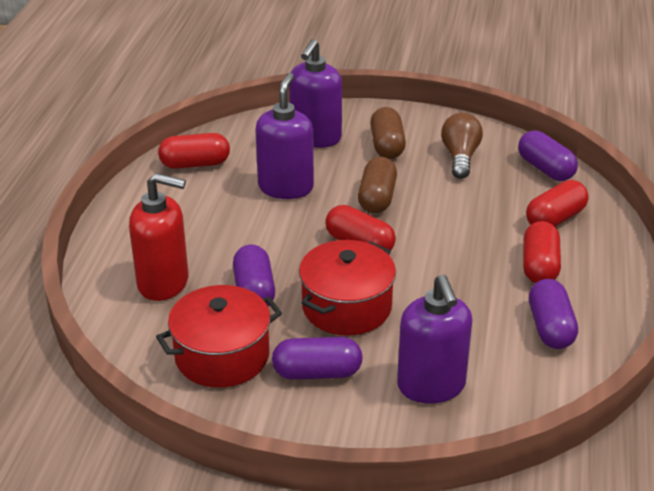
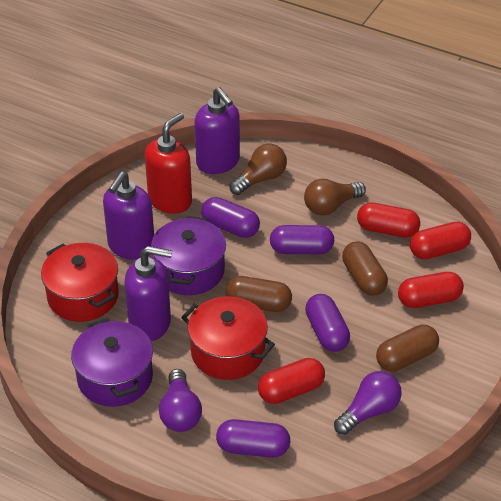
brown capsule: [358,157,397,213] [370,107,406,159] = 2 -> [226,276,292,312] [342,241,388,296] [376,325,439,371] = 3
brown light bulb: [441,113,483,179] = 1 -> [229,144,287,195] [304,178,366,215] = 2
purple light bulb: none = 0 -> [159,369,202,432] [334,371,402,435] = 2
purple pot: none = 0 -> [71,318,153,407] [151,216,226,295] = 2

